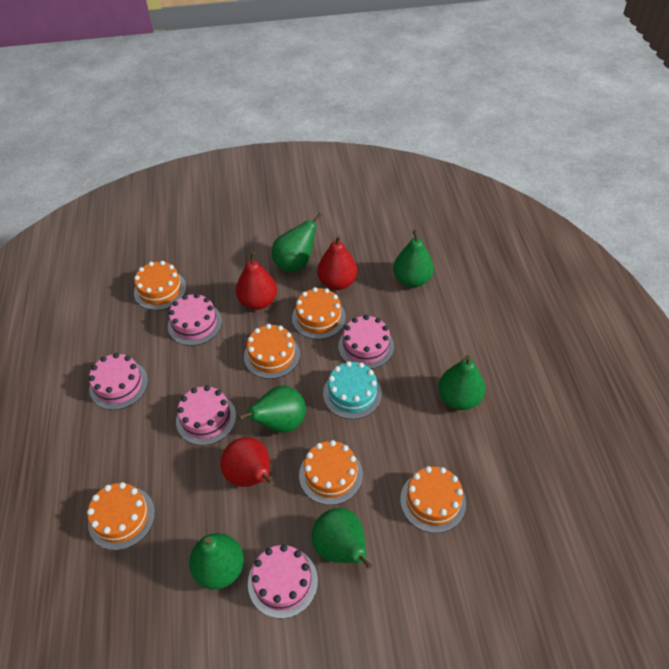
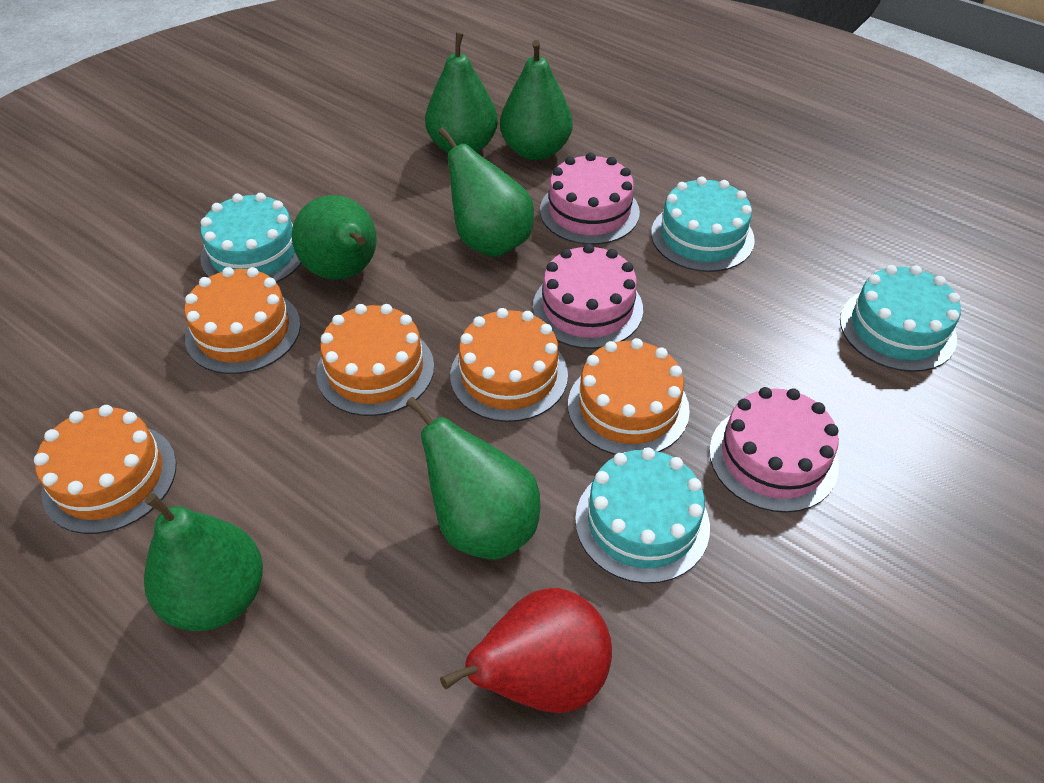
orange cake: [87,482,155,550] [134,261,186,310] [244,324,300,379] [292,287,346,339] [299,440,363,505] [400,466,466,533] = 6 -> [34,405,177,534] [184,267,301,374] [316,304,434,416] [450,308,568,422] [568,338,690,455] = 5
pink cake: [89,353,148,410] [168,293,222,346] [176,385,236,445] [248,544,318,619] [338,315,394,369] = 5 -> [533,244,643,349] [540,153,640,245] [709,387,839,513] = 3
red pear: [221,437,273,487] [236,252,277,310] [317,235,358,290] = 3 -> [440,588,612,713] = 1
turquoise cake: [323,361,382,419] = 1 -> [200,193,302,283] [575,447,710,584] [651,176,755,272] [840,265,961,372] = 4

